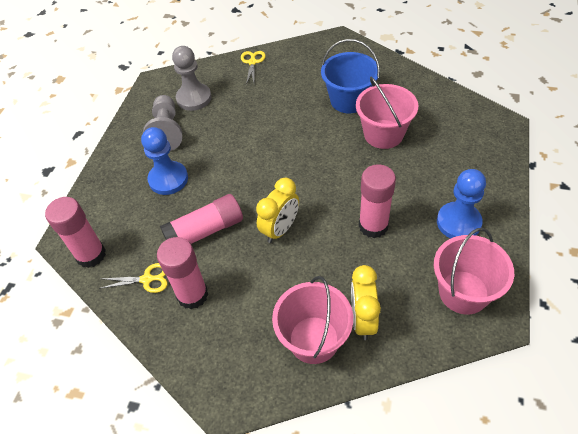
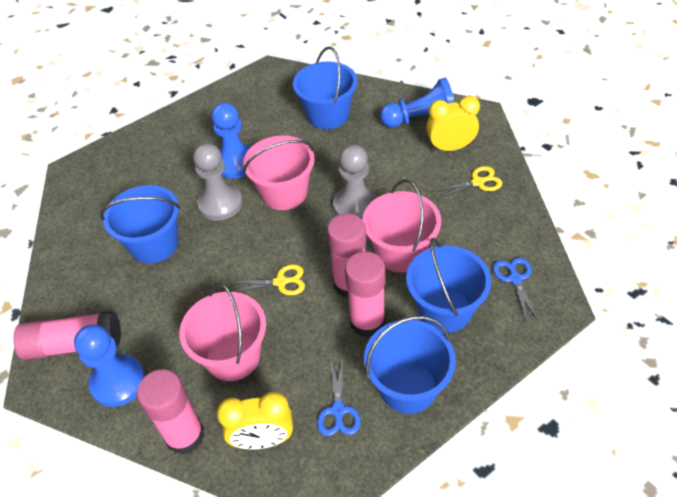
blue bucket: [321,39,380,113] = 1 -> [100,185,180,263] [293,46,357,129] [364,316,456,414] [406,238,491,333] = 4
blue pawn: [141,127,188,195] [437,169,486,238] = 2 -> [74,324,145,407] [211,102,251,178] [380,78,455,128] = 3
blue scissors: none = 0 -> [317,357,361,436] [493,257,539,322] = 2

